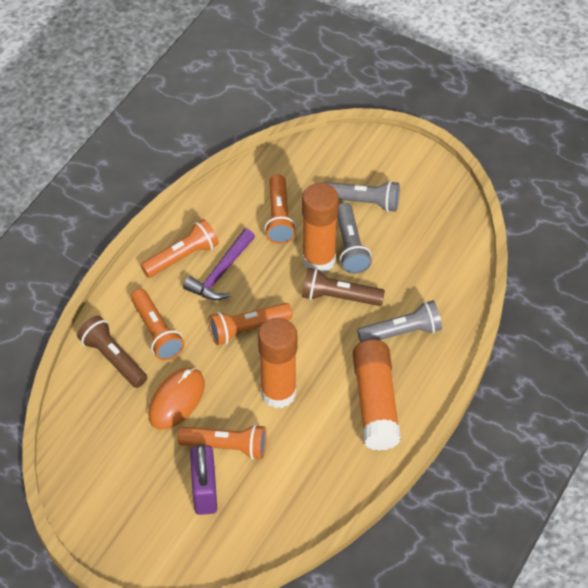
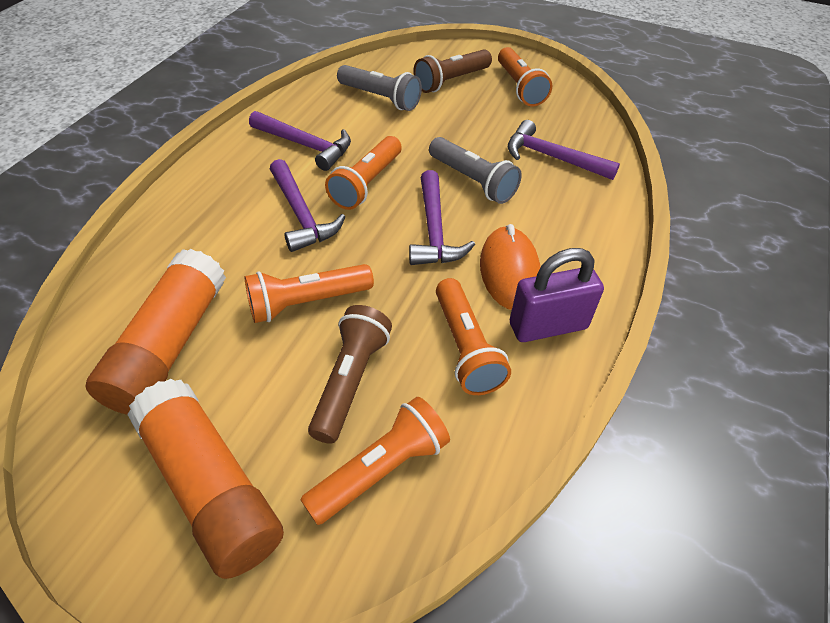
grey flashlight: [324,181,400,212] [337,203,372,274] [357,300,442,342] = 3 -> [337,65,422,111] [429,137,522,204] = 2
orange glue stick: [258,318,297,408] [302,183,339,273] [353,339,401,451] = 3 -> [85,249,226,415] [127,379,284,579] = 2
purple hammer: [183,229,255,301] = 1 -> [249,111,351,171] [270,159,345,252] [409,170,475,265] [508,120,620,180] = 4

